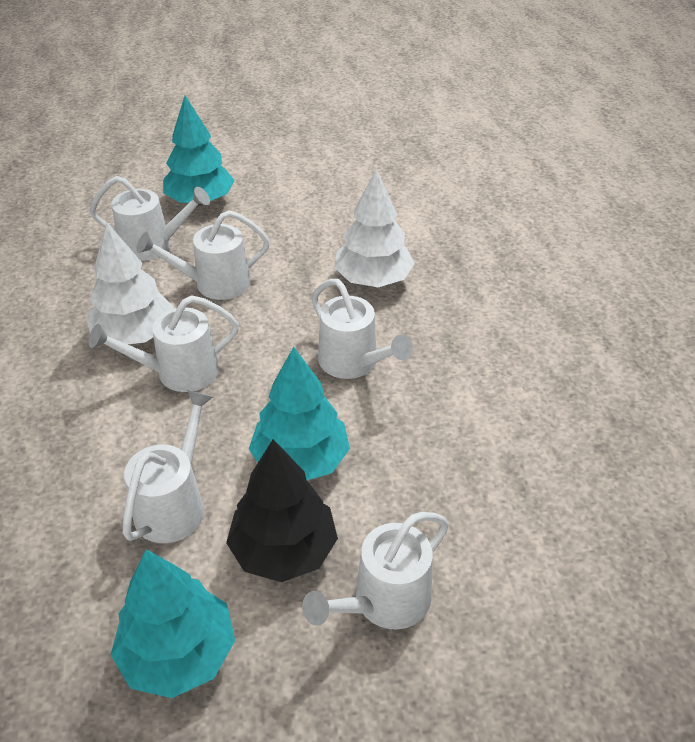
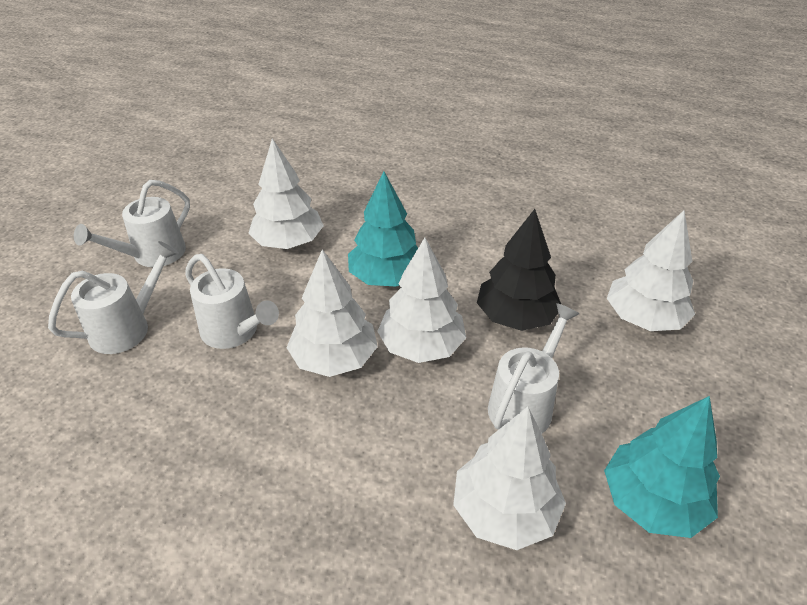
turquoise tree: [111,549,235,698] [163,95,235,206] [249,347,350,480] = 3 -> [348,172,418,287] [604,396,720,538] = 2
white tree: [86,222,174,345] [334,169,415,287] = 2 -> [248,138,324,249] [287,249,378,377] [377,238,466,363] [453,406,566,550] [607,211,695,331] = 5
white watering can: [88,295,239,392] [90,176,210,261] [123,390,213,543] [137,210,270,300] [302,512,449,630] [312,279,413,379] = 6 -> [48,241,179,354] [74,180,190,267] [185,254,279,349] [488,303,579,434] = 4

